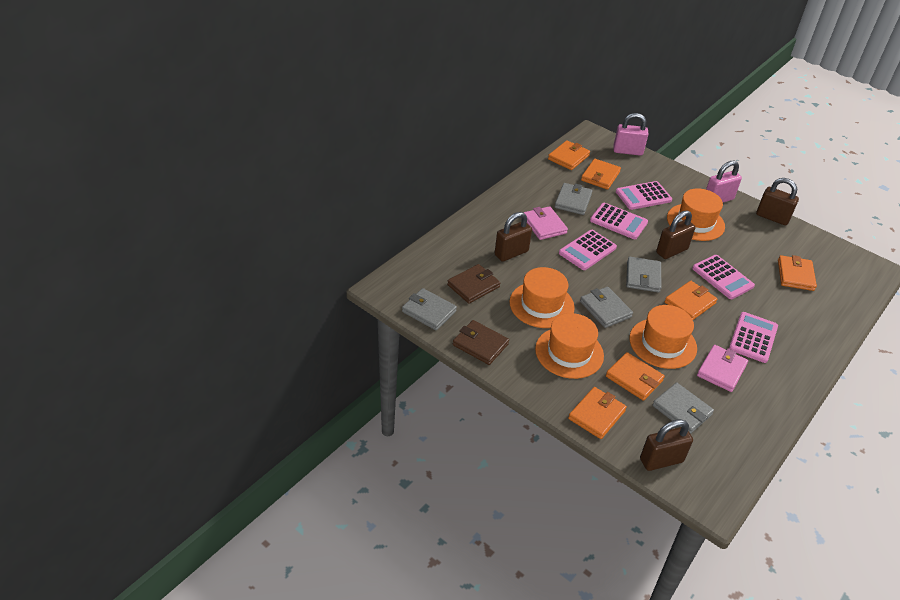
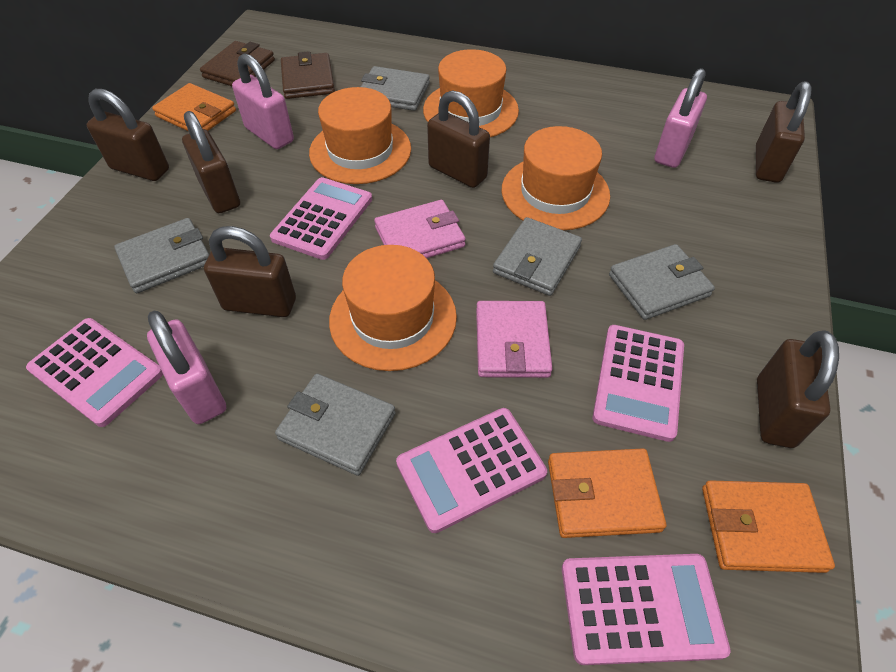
brown padlock: [495,212,532,262] [640,419,693,471] [656,210,695,259] [756,178,799,225] = 4 -> [87,89,169,181] [182,111,240,213] [204,226,296,317] [427,90,490,188] [756,81,812,183] [757,330,839,448] = 6
orange wallet: [548,140,590,170] [568,387,627,439] [581,159,621,190] [606,352,665,401] [664,281,718,320] [778,255,817,291] = 6 -> [152,83,236,131] [548,448,666,538] [702,480,835,573] = 3
pink padlock: [613,113,649,156] [706,161,742,202] = 2 -> [147,311,226,424] [232,53,294,149] [654,68,707,168] = 3

